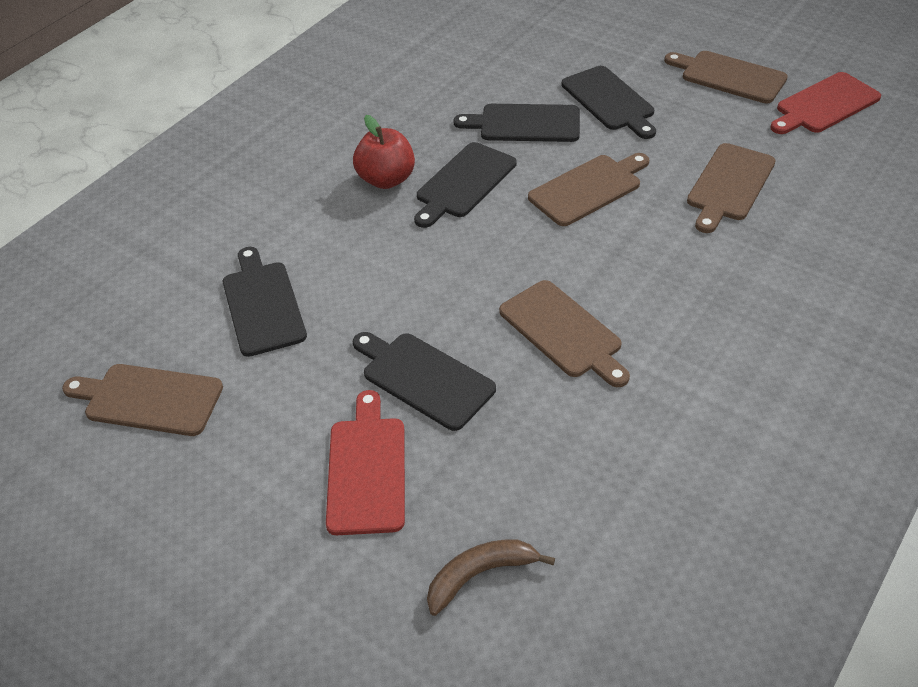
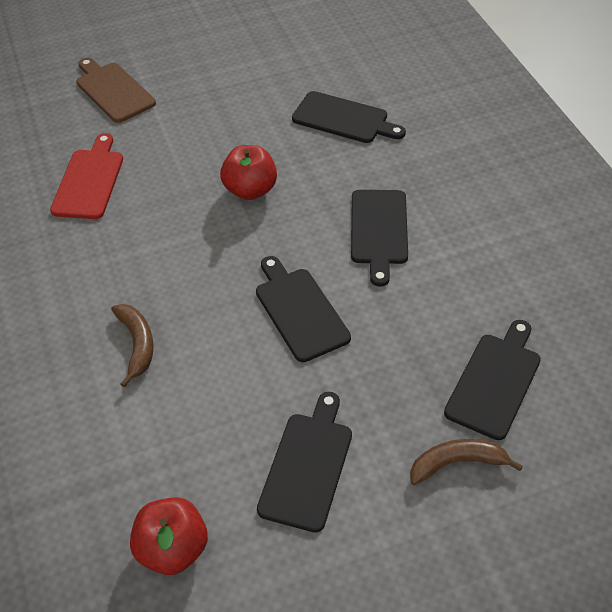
brown banana: [427,540,555,616] = 1 -> [111,304,153,388] [410,439,523,485] = 2
brown cutting board: [62,364,223,436] [499,280,630,387] [528,153,649,226] [664,51,788,103] [687,143,776,233] = 5 -> [76,58,156,123] = 1
red apple: [353,115,415,189] = 1 -> [130,497,208,575] [220,145,277,200] = 2
red cutting board: [326,390,405,535] [770,72,881,134] = 2 -> [50,133,123,219] = 1

